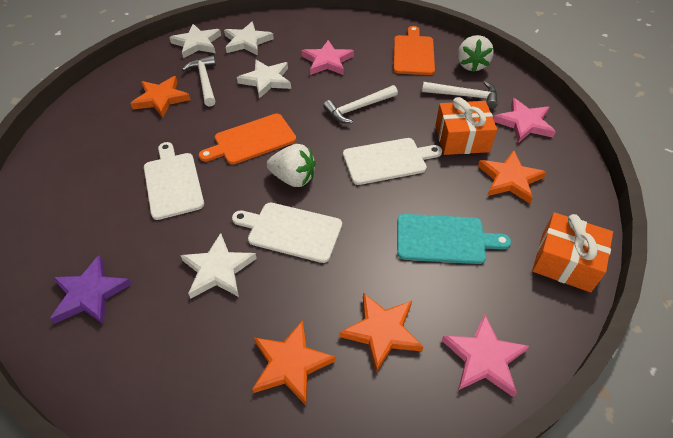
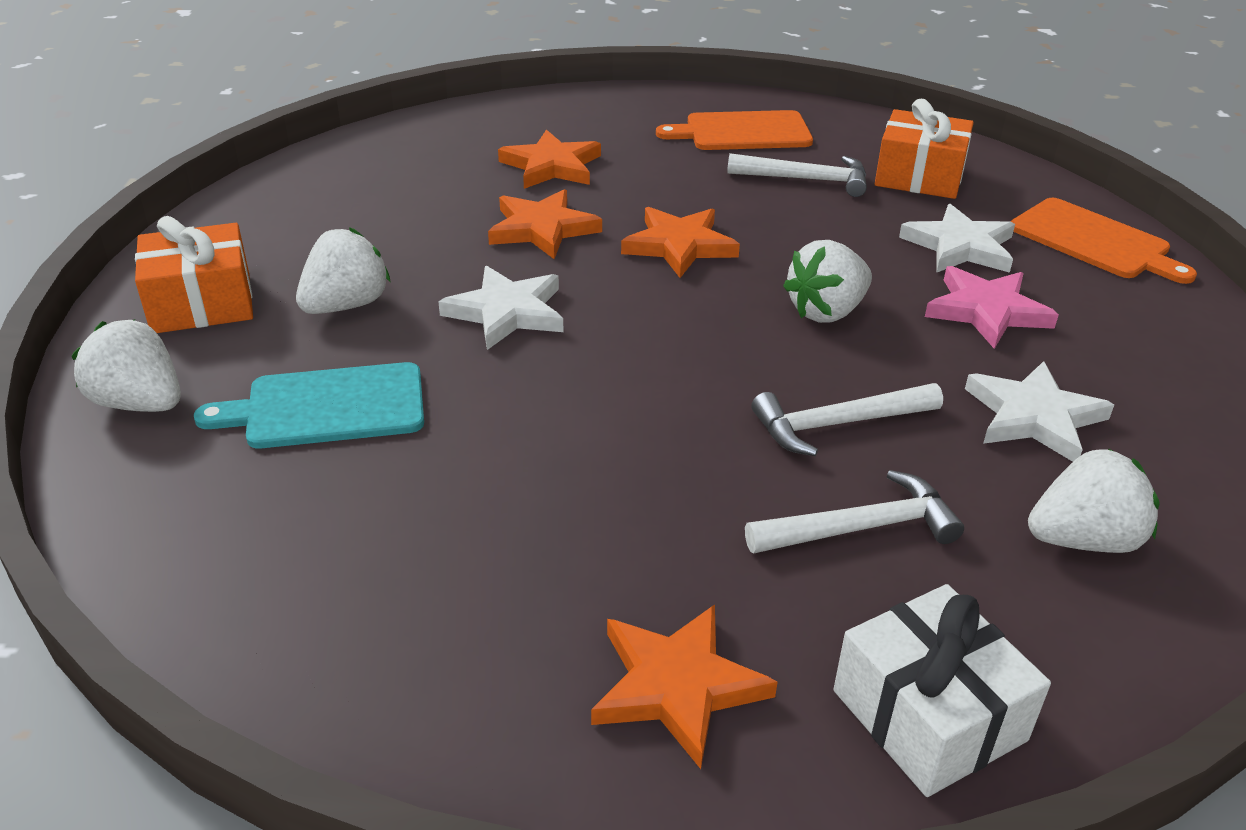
pink star: [302,40,354,75] [442,314,529,397] [493,98,556,143] = 3 -> [925,266,1059,349] = 1
purple star: [50,255,132,325] = 1 -> none = 0
white cutting board: [144,142,204,220] [232,203,342,263] [343,138,442,185] = 3 -> none = 0
white gift: none = 0 -> [833,584,1051,797] = 1
white star: [169,24,221,58] [180,233,257,299] [224,22,274,55] [237,59,291,99] = 4 -> [438,266,564,350] [899,204,1015,273] [965,361,1114,462] = 3
white strawberry: [267,144,316,187] [458,35,494,72] = 2 -> [71,319,181,412] [296,227,390,314] [783,240,872,323] [1028,448,1160,553] = 4

